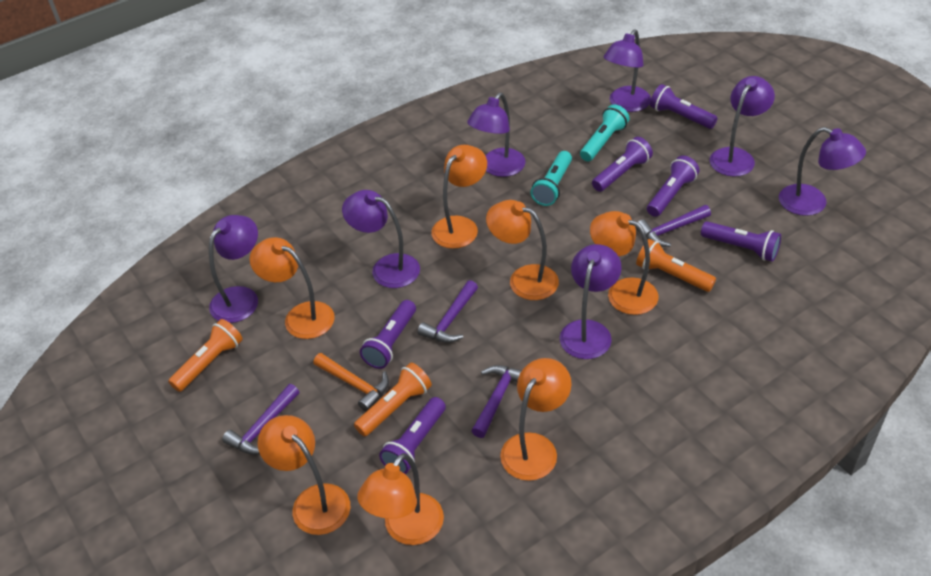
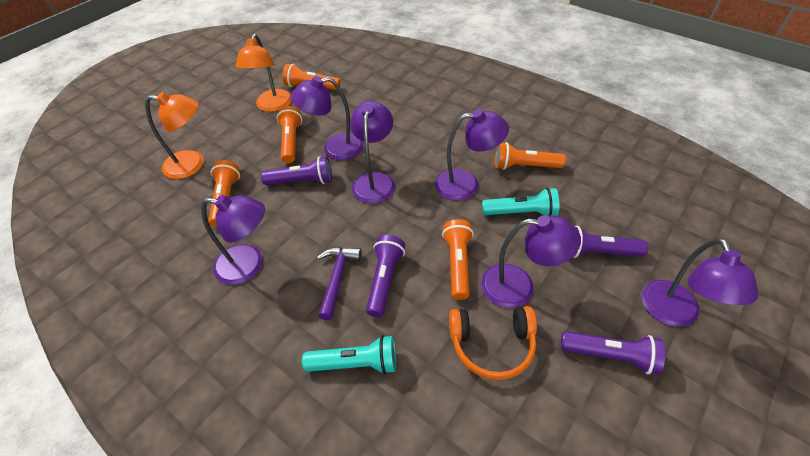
orange flashlight: [168,319,243,392] [354,363,432,437] [636,239,716,292] = 3 -> [208,160,240,227] [277,106,302,163] [282,64,341,90] [442,219,474,300] [495,142,566,170] = 5
orange hammer: [313,353,389,412] = 1 -> none = 0
orange headphones: none = 0 -> [449,306,537,380] = 1
orange lamp: [250,237,335,339] [258,415,351,535] [357,453,444,545] [431,145,487,249] [486,200,559,300] [500,358,571,481] [590,211,659,315] = 7 -> [145,92,204,179] [235,34,292,112] = 2
purple flashlight: [360,300,416,369] [379,397,446,474] [592,137,653,192] [647,156,699,217] [650,84,718,129] [701,221,781,262] = 6 -> [261,156,332,185] [366,235,405,317] [561,331,665,375] [573,226,648,258] = 4
purple hammer: [222,384,299,455] [418,280,478,343] [472,365,522,438] [635,205,711,247] = 4 -> [317,247,362,320] = 1
purple lamp: [209,215,258,323] [342,190,420,288] [467,93,526,177] [560,244,622,359] [604,29,651,112] [709,76,775,177] [779,127,866,216] = 7 -> [201,195,265,285] [290,76,364,160] [350,101,395,204] [435,109,509,200] [481,215,581,308] [642,238,759,327] = 6

